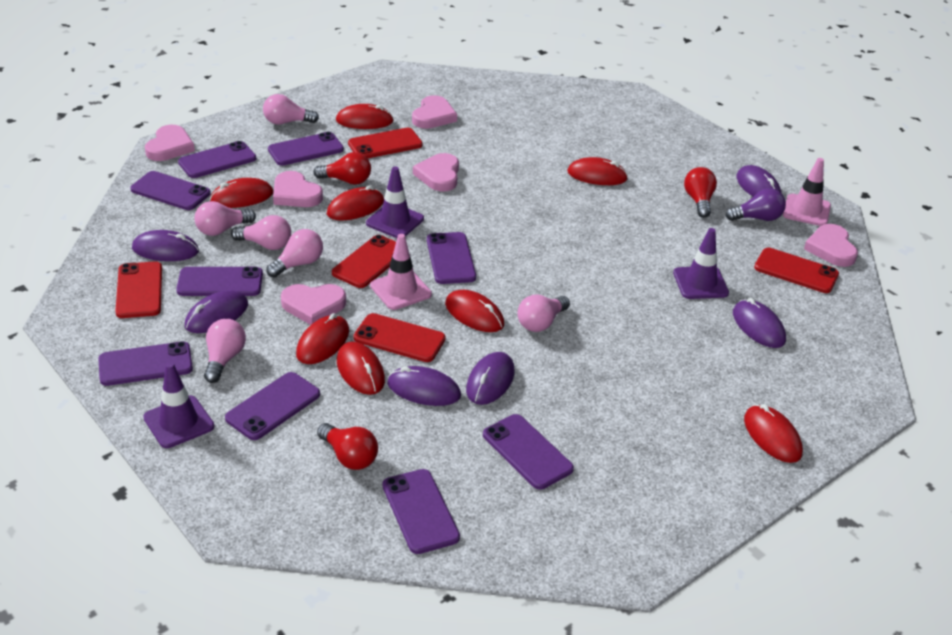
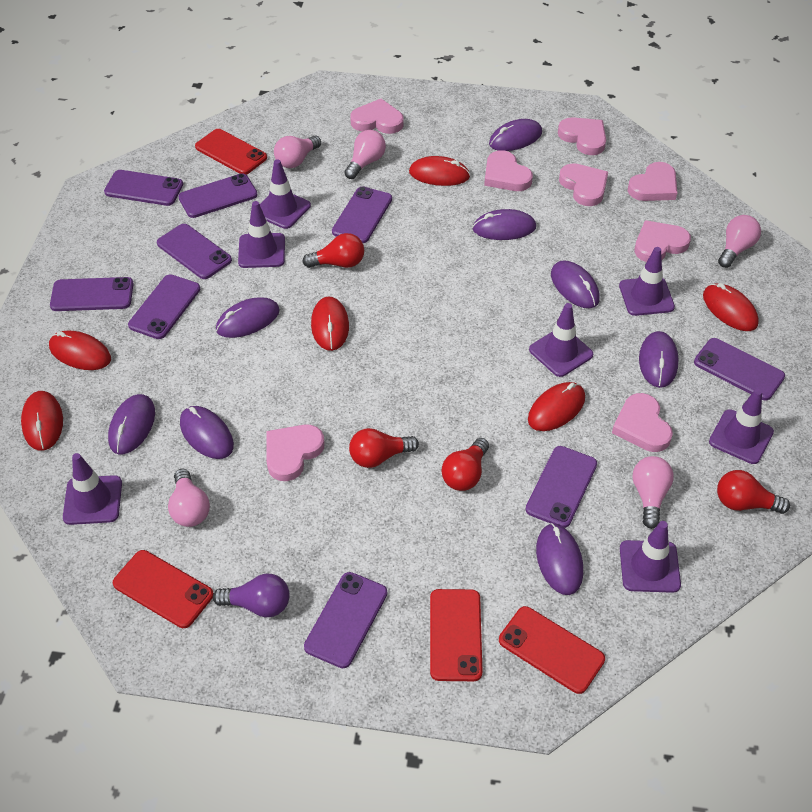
pink heart: [145,125,195,161] [273,171,323,207] [281,284,346,325] [412,95,457,129] [413,153,459,192] [804,224,858,267] = 6 -> [266,424,325,481] [350,99,404,134] [484,150,533,191] [558,117,606,155] [559,163,608,206] [612,393,673,452] [628,162,677,201] [635,220,691,262] = 8
pink light bulb: [194,201,256,236] [204,319,246,383] [231,215,291,250] [263,94,319,125] [266,229,323,278] [518,295,570,332] = 6 -> [168,469,210,527] [274,136,321,168] [344,130,386,179] [632,456,674,529] [718,215,761,268] = 5
pink traffic cone: [370,234,432,310] [783,158,831,226] = 2 -> none = 0
purple mouse: [132,230,199,261] [185,290,248,333] [387,366,461,406] [466,352,514,405] [733,298,786,348] [736,165,781,196] = 6 -> [108,394,155,454] [180,406,234,459] [216,297,280,338] [473,209,536,240] [489,119,542,151] [536,523,583,595] [551,260,600,308] [639,331,679,388] = 8
purple traffic cone: [143,362,214,448] [366,167,424,238] [673,228,729,299] = 3 -> [63,453,122,525] [238,201,285,268] [260,159,311,229] [529,303,593,377] [619,247,675,316] [620,521,681,593] [709,389,774,464] = 7
red light bulb: [313,152,371,185] [317,423,378,470] [684,167,717,218] = 3 -> [302,233,364,268] [349,428,419,468] [442,438,489,491] [717,470,790,514] = 4
red mouse: [210,178,273,208] [296,313,349,364] [327,185,384,220] [336,104,394,129] [337,342,385,395] [445,290,504,332] [567,157,628,185] [744,404,803,463] = 8 -> [21,391,63,451] [49,331,111,370] [311,296,349,351] [409,156,470,186] [528,382,585,431] [703,283,759,331] = 6
red phone: [115,261,162,318] [332,235,396,288] [348,128,423,158] [353,313,446,362] [754,248,839,293] = 5 -> [113,550,214,628] [195,129,267,175] [430,589,483,681] [499,606,605,694] = 4

